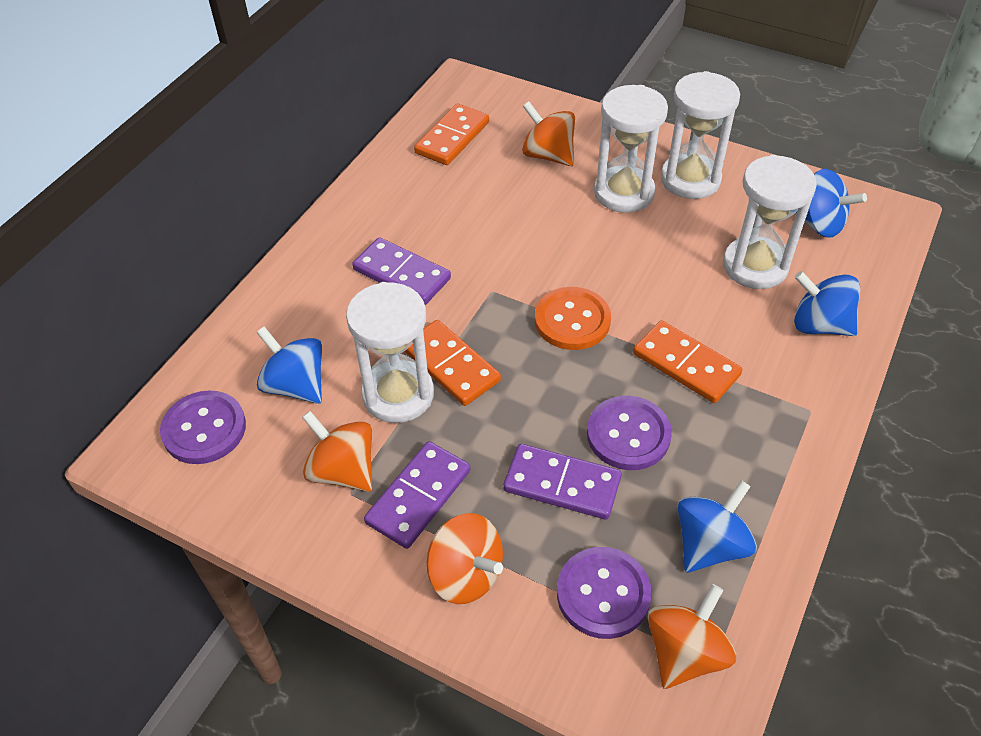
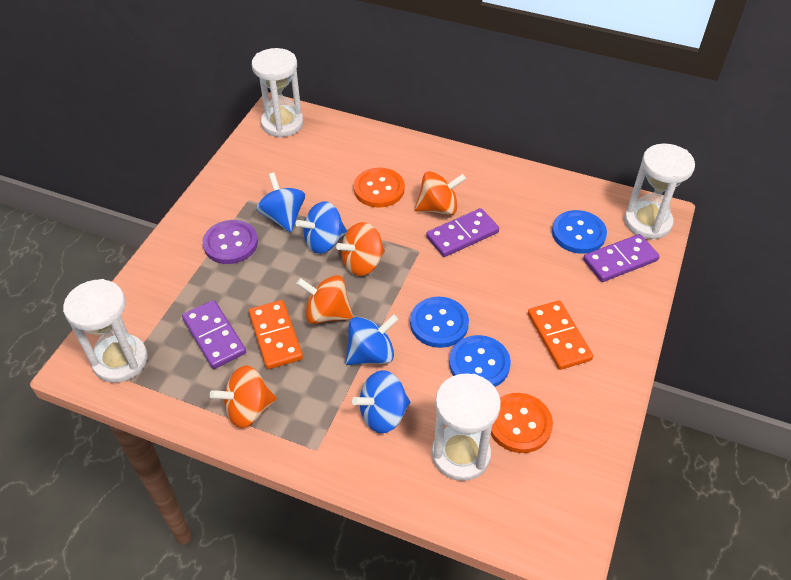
blue button: none = 0 -> [410,297,469,348] [449,335,511,387] [552,210,607,254] = 3
orange button: [535,287,611,350] = 1 -> [354,168,405,208] [491,393,553,453] = 2
orange domino: [404,320,501,406] [414,104,489,165] [633,320,742,403] = 3 -> [249,300,303,369] [528,300,593,370] = 2
purple button: [160,390,246,464] [557,547,652,639] [587,396,672,470] = 3 -> [203,220,258,264] = 1

